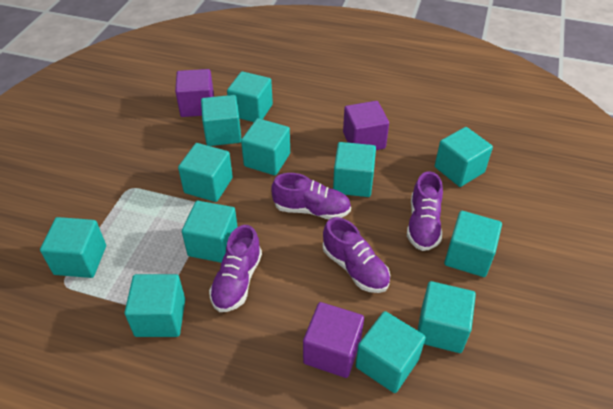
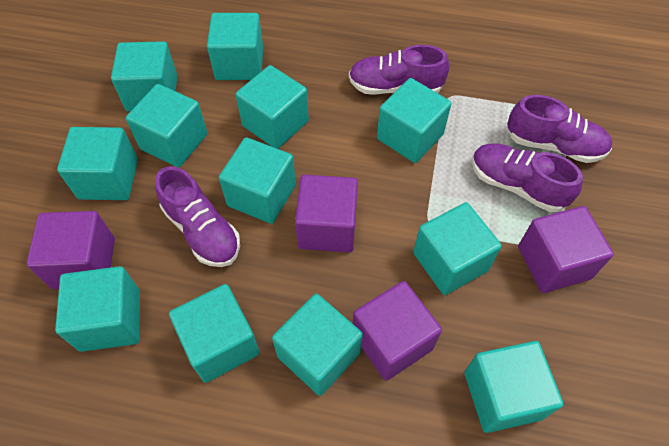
purple cube: [175,69,214,117] [303,302,364,378] [343,101,389,150] = 3 -> [26,211,115,289] [295,175,358,253] [353,281,442,381] [518,206,614,293] = 4

